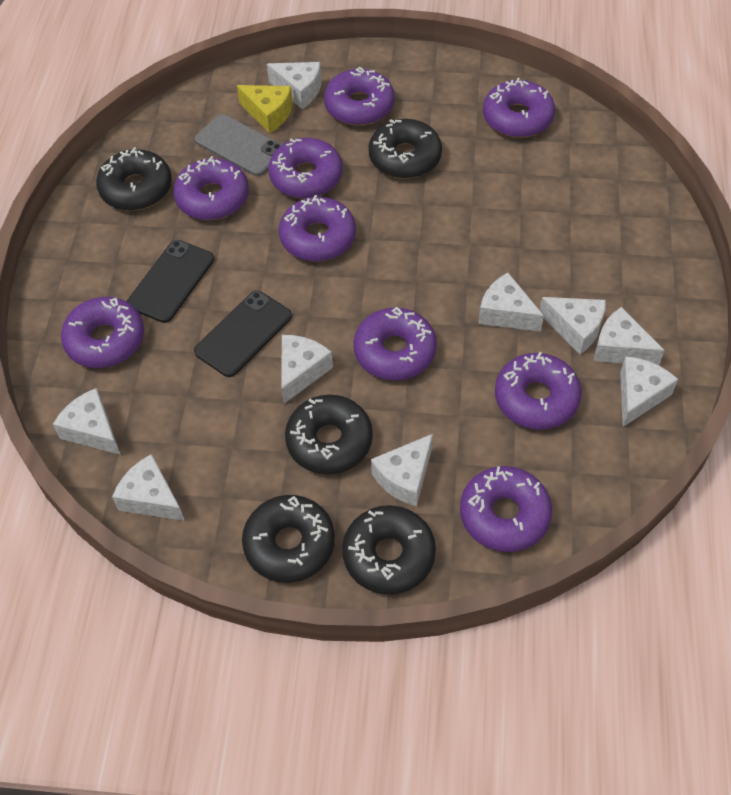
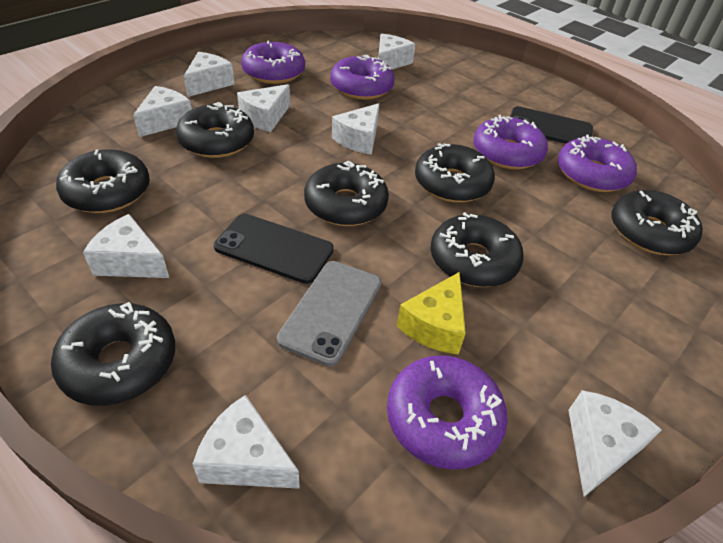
black donut: [96,147,172,211] [242,495,335,583] [285,394,373,474] [342,505,436,595] [369,119,442,179] = 5 -> [51,302,175,406] [56,149,150,213] [176,102,254,158] [304,160,389,226] [415,143,495,203] [431,212,524,287] [611,190,703,255] = 7
purple donut: [61,297,144,368] [173,156,249,220] [269,138,343,199] [279,195,356,262] [324,67,395,126] [354,307,437,381] [460,466,552,552] [483,78,555,138] [495,352,582,430] = 9 -> [241,41,305,84] [330,55,395,100] [387,355,508,470] [473,115,548,169] [558,135,637,192] = 5
white cheese: [53,388,121,455] [112,454,185,521] [267,62,322,109] [281,335,333,404] [371,434,433,506] [478,273,544,332] [540,297,606,354] [594,307,665,365] [620,356,678,427] = 9 -> [83,214,169,278] [133,86,192,137] [184,52,235,97] [192,395,300,489] [237,84,290,132] [332,103,379,155] [379,34,415,70] [568,390,662,497] = 8

